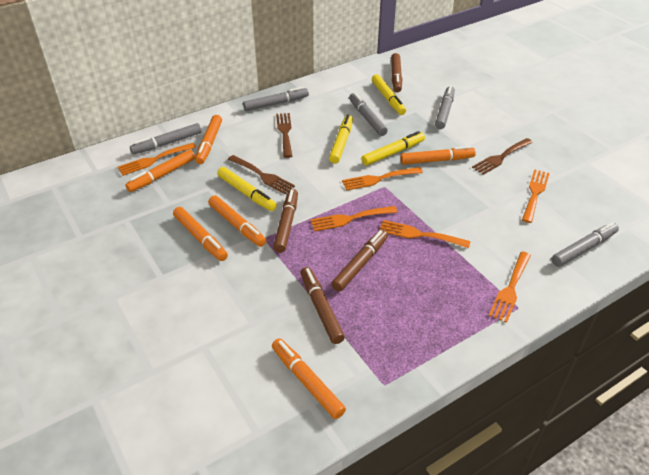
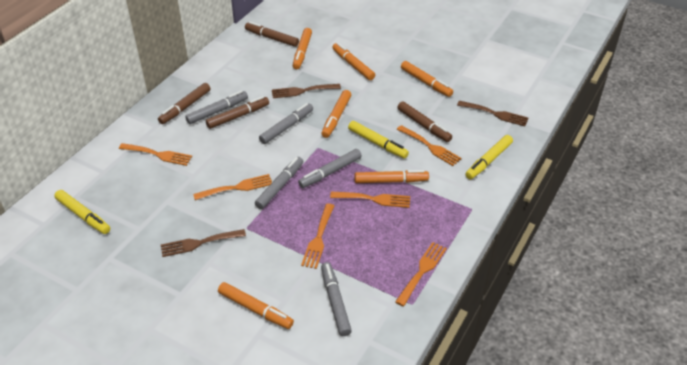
yellow marker: [217,167,277,211] [329,115,353,164] [361,131,425,166] [372,74,406,115] = 4 -> [54,190,110,234] [348,121,409,158] [465,135,513,179] = 3

